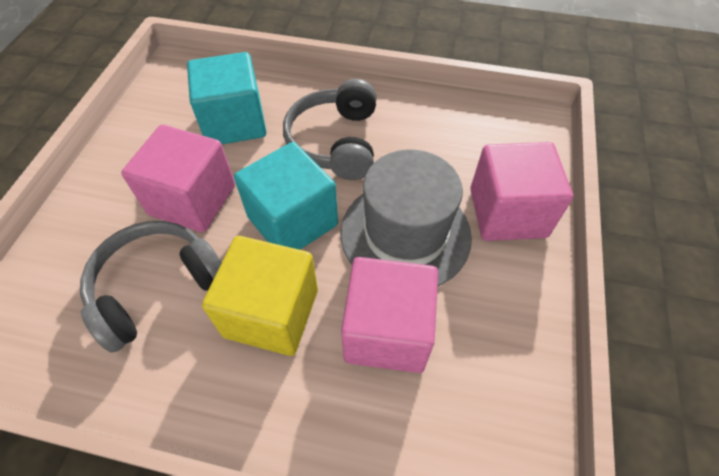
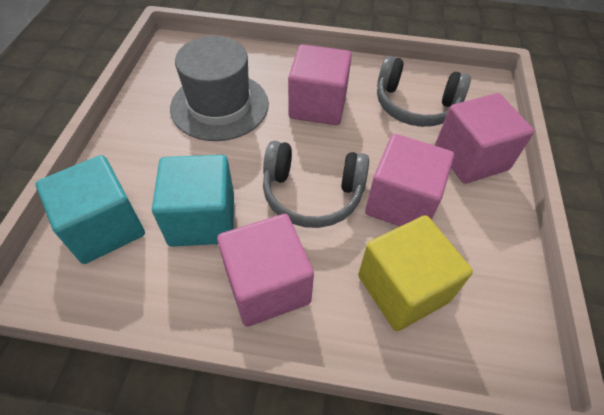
pink cube: [121,125,235,232] [341,257,438,373] [470,142,573,241] = 3 -> [217,214,314,327] [288,44,352,125] [365,134,454,226] [435,93,534,184] = 4

